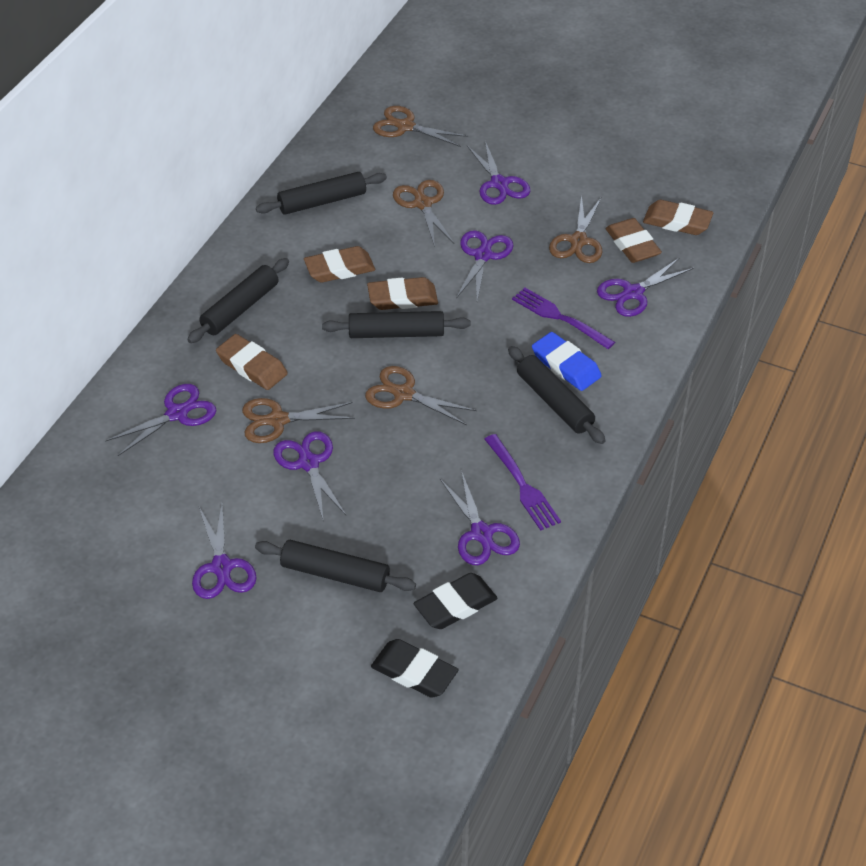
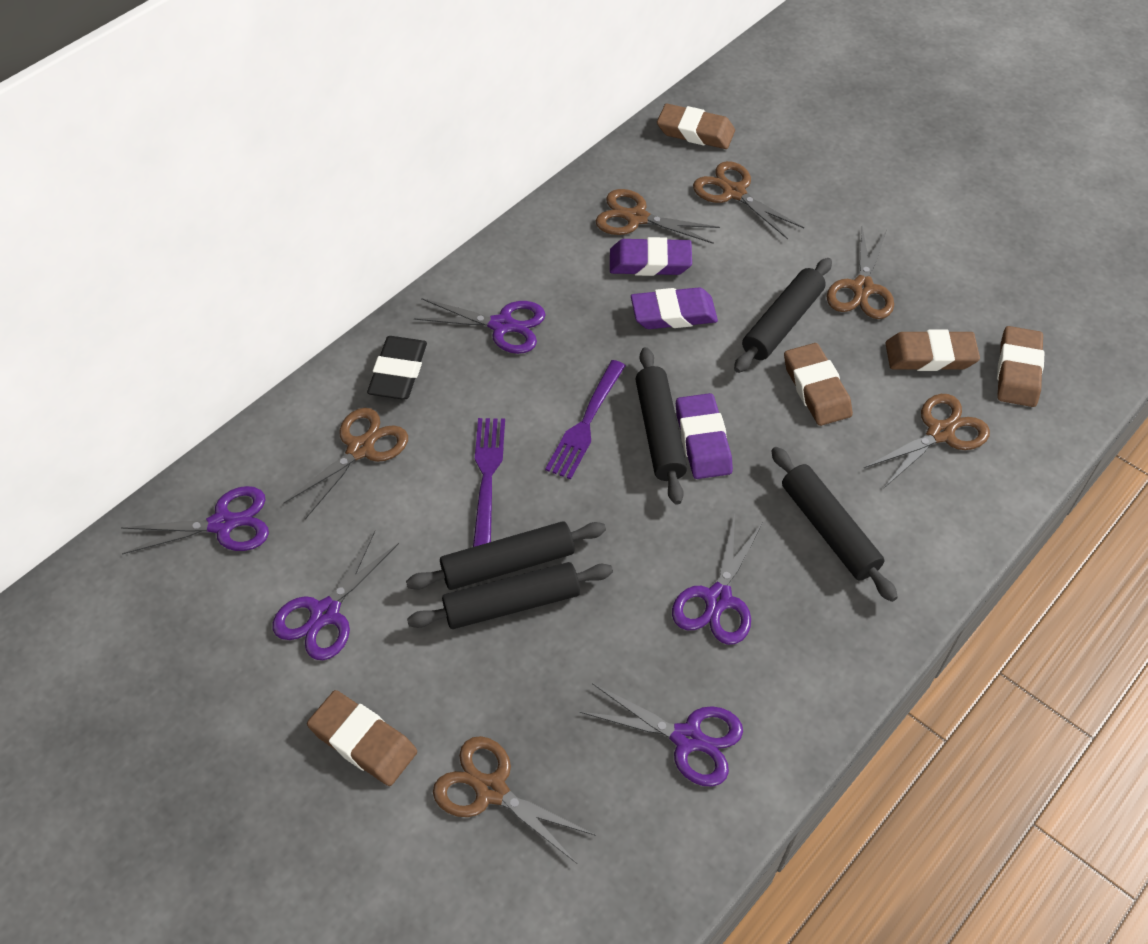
black eraser: [371,639,459,698] [414,573,498,629] = 2 -> [367,336,427,399] = 1
blue eraser: [532,332,602,391] = 1 -> none = 0
brown scissors: [242,398,355,443] [365,366,477,425] [373,106,468,147] [393,180,454,247] [549,195,602,263] = 5 -> [283,408,408,519] [433,736,596,864] [596,189,720,244] [693,161,804,239] [827,227,894,319] [864,394,990,488] = 6
purple eraser: none = 0 -> [610,237,692,276] [631,287,718,329] [676,393,733,479] = 3
purple scissors: [105,384,217,456] [192,503,257,599] [273,431,346,519] [440,470,520,565] [456,230,513,301] [467,141,530,205] [597,257,694,317] = 7 -> [121,486,269,555] [272,531,399,660] [414,298,546,354] [580,683,743,787] [672,515,763,645] = 5

